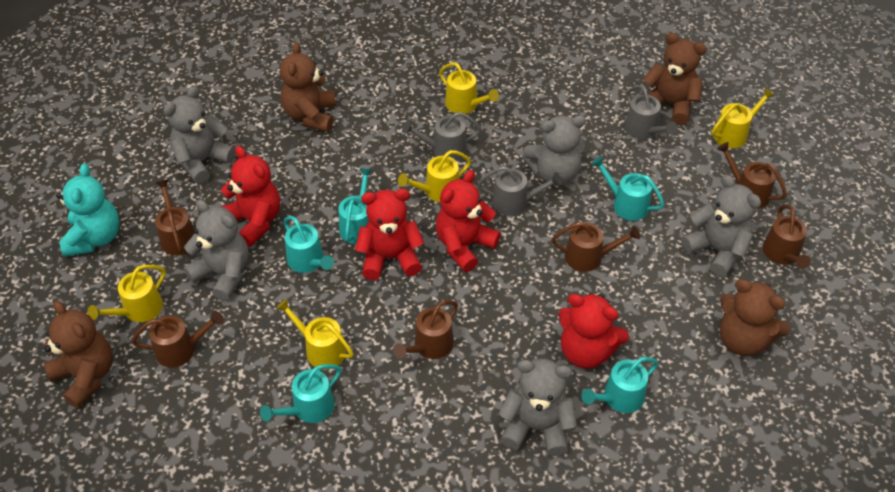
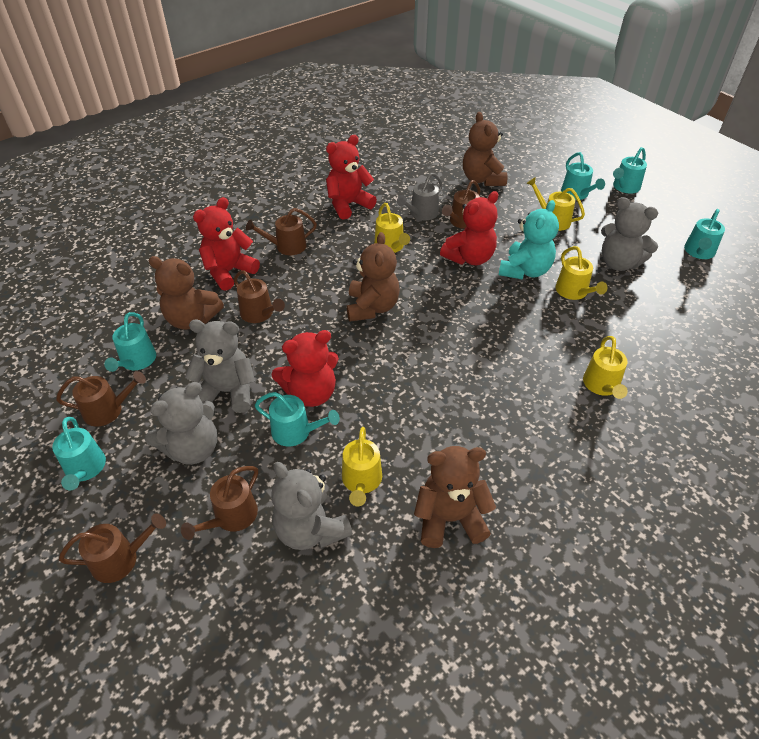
grey teddy bear: [163,86,236,184] [184,200,249,301] [499,359,577,456] [523,115,586,186] [681,175,761,277] = 5 -> [145,382,217,465] [185,319,255,413] [271,462,353,550] [601,197,658,271] = 4
grey watering can: [402,112,481,160] [478,166,562,216] [624,85,677,139] = 3 -> [397,173,443,220] = 1
turquoise watering can: [260,364,341,423] [283,216,334,273] [339,168,373,244] [581,357,658,413] [591,156,665,221] = 5 -> [52,417,106,491] [104,312,156,372] [255,392,340,446] [561,152,605,200] [613,147,647,194] [684,209,725,259] = 6

